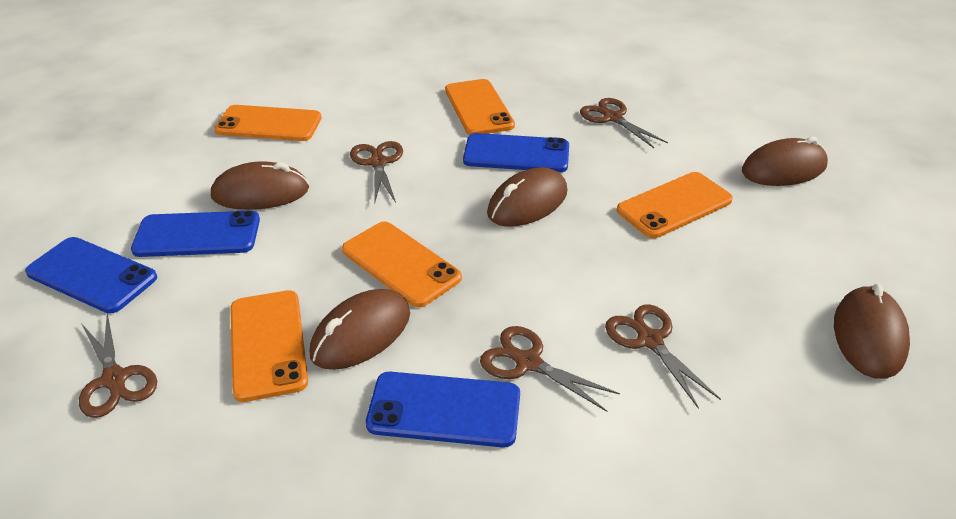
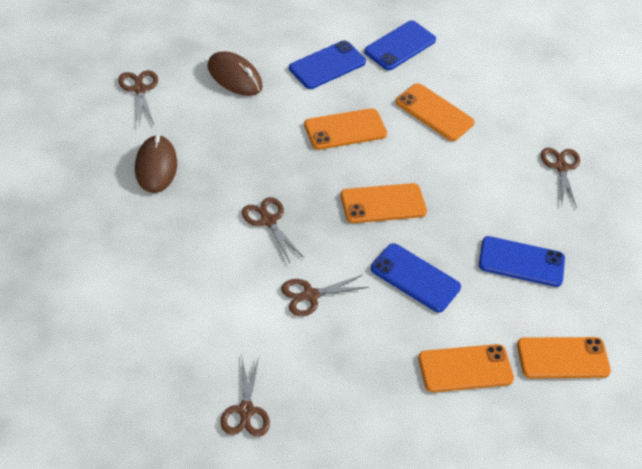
brown mouse: [211,161,309,210] [310,289,410,370] [487,167,567,227] [742,137,828,186] [834,284,910,379] = 5 -> [135,135,177,193] [207,51,262,96] = 2

